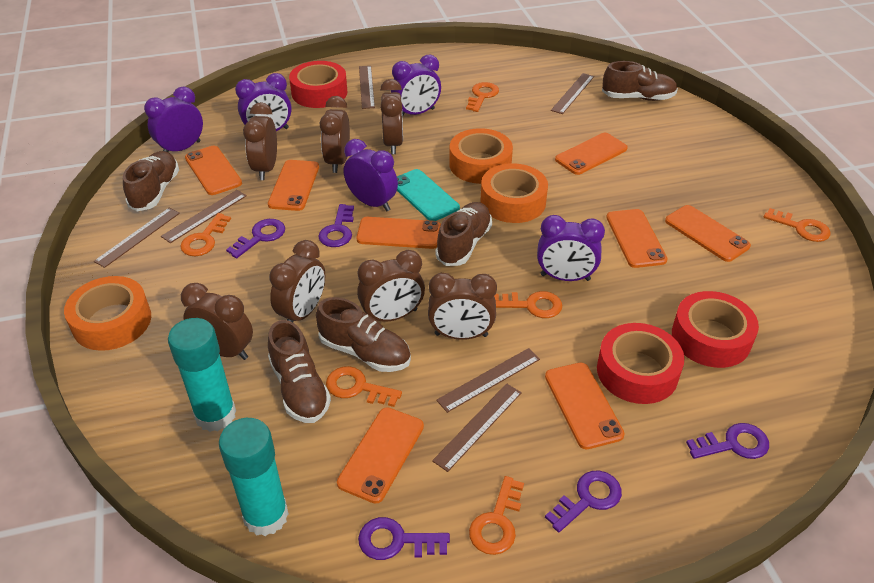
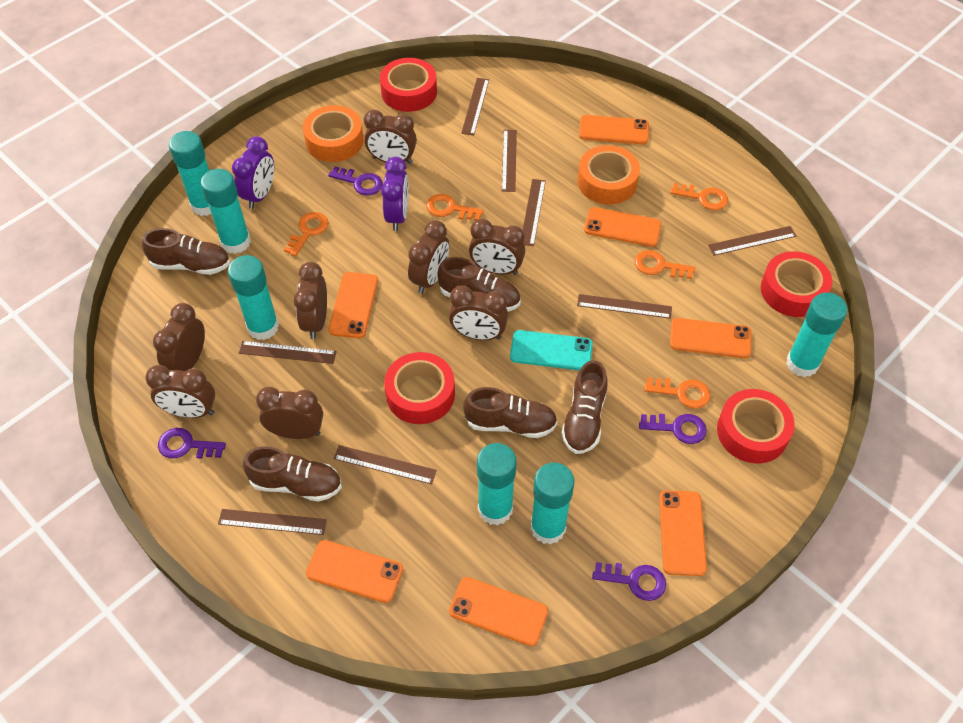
brown clock: [181,283,253,360] [243,102,277,180] [269,240,325,322] [320,96,350,173] [357,250,425,322] [380,79,403,154] [428,273,497,340] = 7 -> [145,365,215,418] [153,303,205,371] [256,387,323,439] [294,262,327,339] [364,110,417,164] [408,220,449,294] [449,286,508,340] [469,219,525,275] = 8
brown ruler: [94,208,180,268] [161,190,247,243] [359,66,375,109] [432,383,522,472] [436,348,540,413] [551,73,594,114] = 6 -> [218,509,327,535] [239,341,337,364] [333,445,437,484] [461,78,489,135] [502,130,517,192] [523,179,546,246] [577,294,672,319] [708,226,796,256] = 8
orange key: [180,213,231,256] [326,366,402,407] [466,82,499,112] [469,476,524,555] [494,291,562,318] [764,208,830,242] = 6 -> [284,212,328,256] [426,194,484,220] [635,250,695,279] [644,377,711,409] [670,183,728,210] = 5
orange phone: [185,146,242,195] [268,160,319,211] [337,407,424,504] [356,217,441,249] [545,363,625,449] [555,133,628,175] [606,209,668,268] [665,205,751,262] = 8 -> [306,540,403,603] [328,272,378,339] [449,577,548,646] [579,115,649,145] [584,207,662,247] [659,490,707,576] [670,318,751,358] = 7
orange tape: [64,276,151,351] [449,128,513,184] [481,163,548,223] = 3 -> [303,105,364,162] [578,145,640,205] = 2
purple clock: [144,86,203,152] [235,73,292,131] [343,139,398,211] [391,55,441,117] [537,215,605,281] = 5 -> [232,136,274,209] [381,157,409,231] = 2
purple key: [226,219,285,258] [318,204,354,247] [358,517,450,560] [545,471,622,533] [686,423,769,459] = 5 -> [158,428,226,459] [328,166,383,195] [592,562,666,601] [639,414,707,444] = 4
red tape: [289,61,348,108] [597,323,684,404] [672,291,759,368] = 3 -> [380,58,437,112] [384,352,455,424] [717,389,795,463] [761,251,832,317] = 4
turquoise glue stick: [168,318,236,432] [219,418,289,536] = 2 -> [169,131,211,216] [201,169,251,254] [228,255,279,340] [477,443,517,525] [530,462,575,545] [786,292,847,377] = 6

